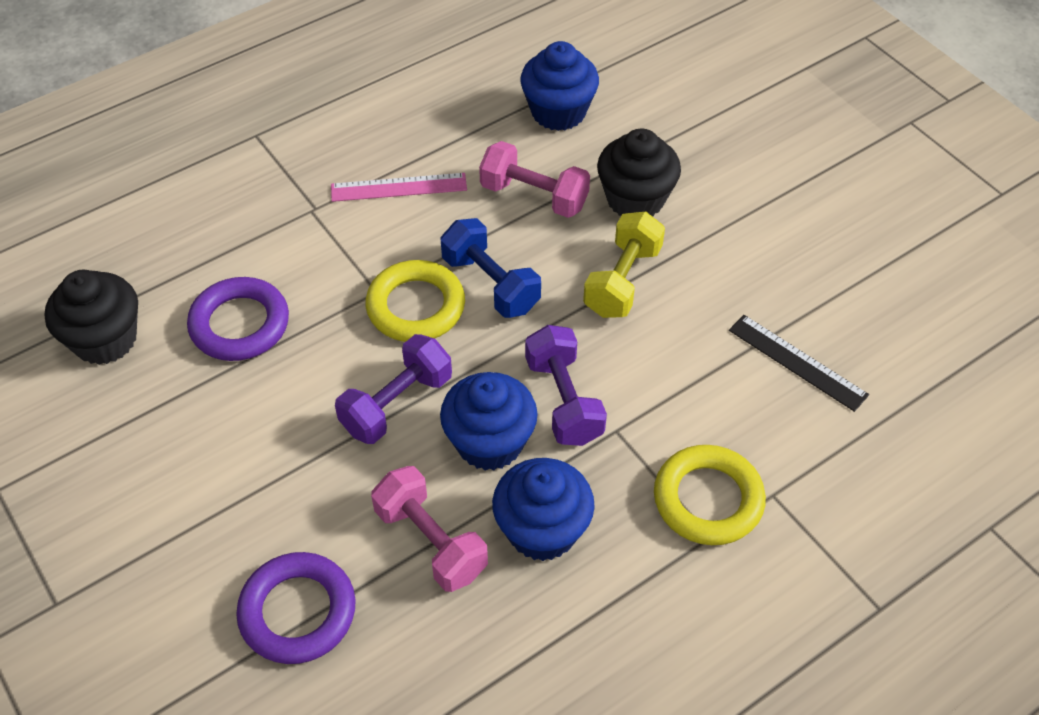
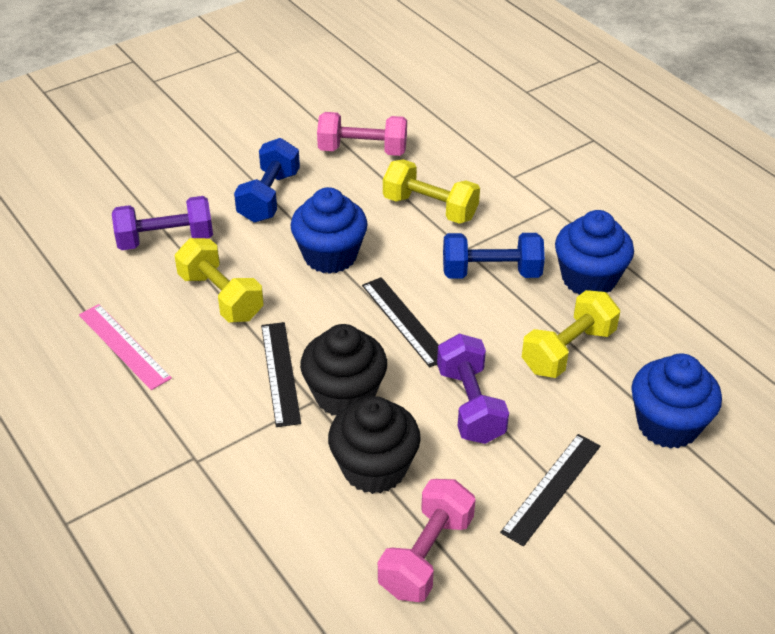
black ruler: [729,315,869,412] = 1 -> [261,322,301,427] [362,277,439,367] [500,434,600,546] = 3
blue dumbbell: [441,218,541,318] = 1 -> [234,138,300,223] [443,233,545,279] = 2
purple ring: [187,277,289,361] [236,552,356,664] = 2 -> none = 0
yellow dumbbell: [583,212,665,318] = 1 -> [175,238,264,322] [383,159,480,224] [522,290,620,378] = 3
yellow ring: [365,260,465,342] [654,445,766,545] = 2 -> none = 0

